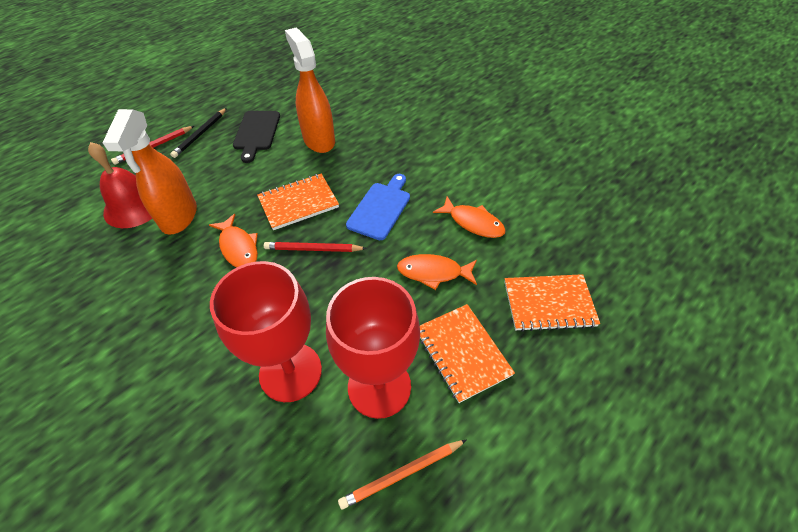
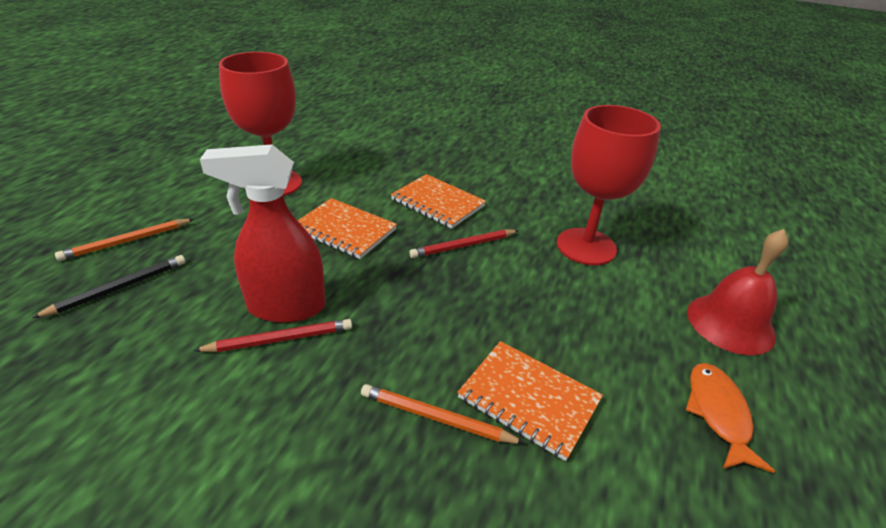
black cutting board: [233,111,280,163] = 1 -> none = 0
blue cutting board: [346,174,410,240] = 1 -> none = 0
orange fish: [209,214,258,268] [397,254,477,290] [433,196,506,238] = 3 -> [686,363,775,473] = 1
orange pencil: [338,440,466,510] = 1 -> [55,219,194,261] [361,384,525,444] = 2
orange spray bottle: [103,109,197,235] [285,28,335,153] = 2 -> none = 0
red spray bottle: none = 0 -> [200,144,326,323] = 1

